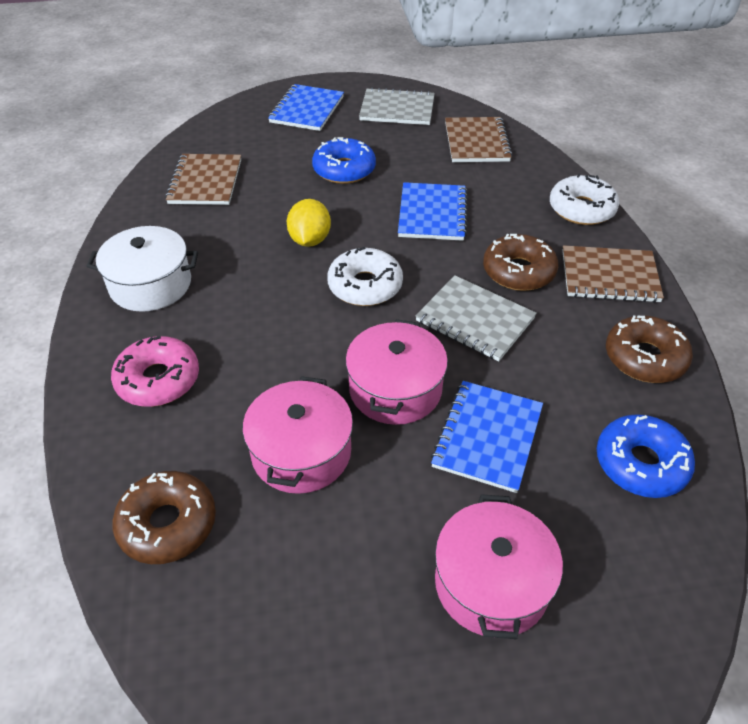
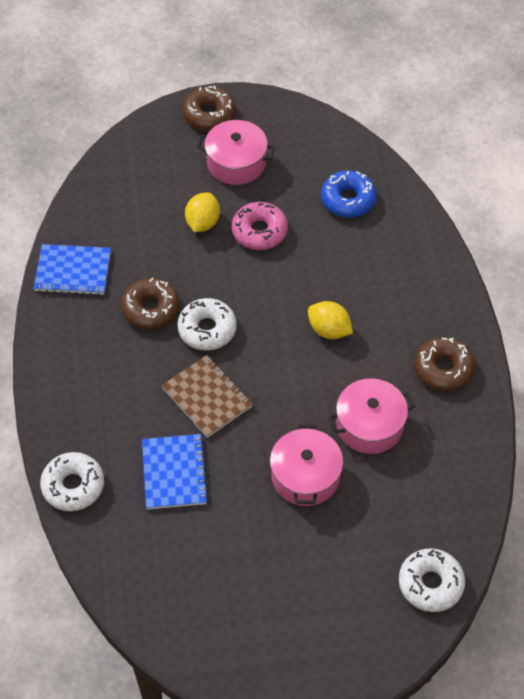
blue donut: [312,137,376,184] [597,414,695,498] = 2 -> [321,170,377,218] = 1
blue notebook: [268,84,344,131] [398,182,468,241] [431,381,543,493] = 3 -> [34,244,111,295] [142,434,209,510] = 2
brown notebook: [165,154,241,205] [445,117,512,162] [562,245,664,303] = 3 -> [162,355,253,438] = 1
grey notebook: [359,87,435,125] [416,275,537,362] = 2 -> none = 0
white donut: [327,247,403,306] [550,173,619,225] = 2 -> [40,452,104,511] [177,298,237,351] [399,548,465,612] = 3
white pot: [87,226,198,312] = 1 -> none = 0
yellow lemon: [287,199,331,247] = 1 -> [185,192,220,232] [308,301,353,339] = 2

